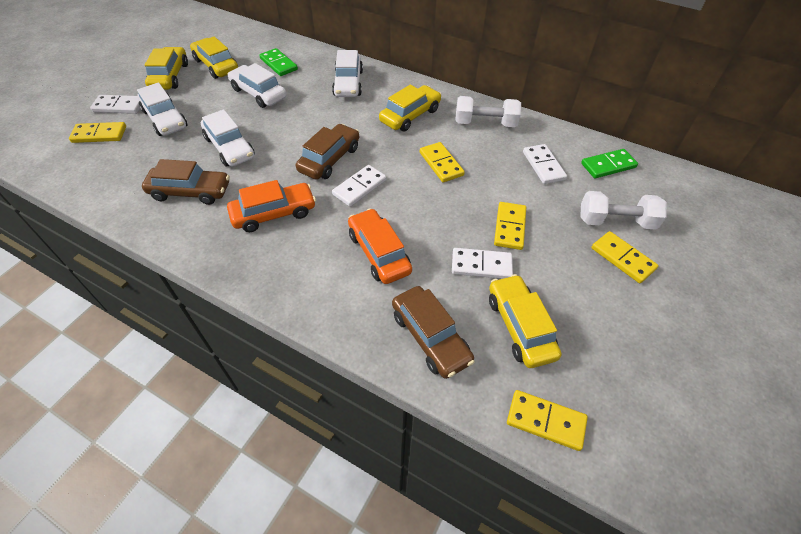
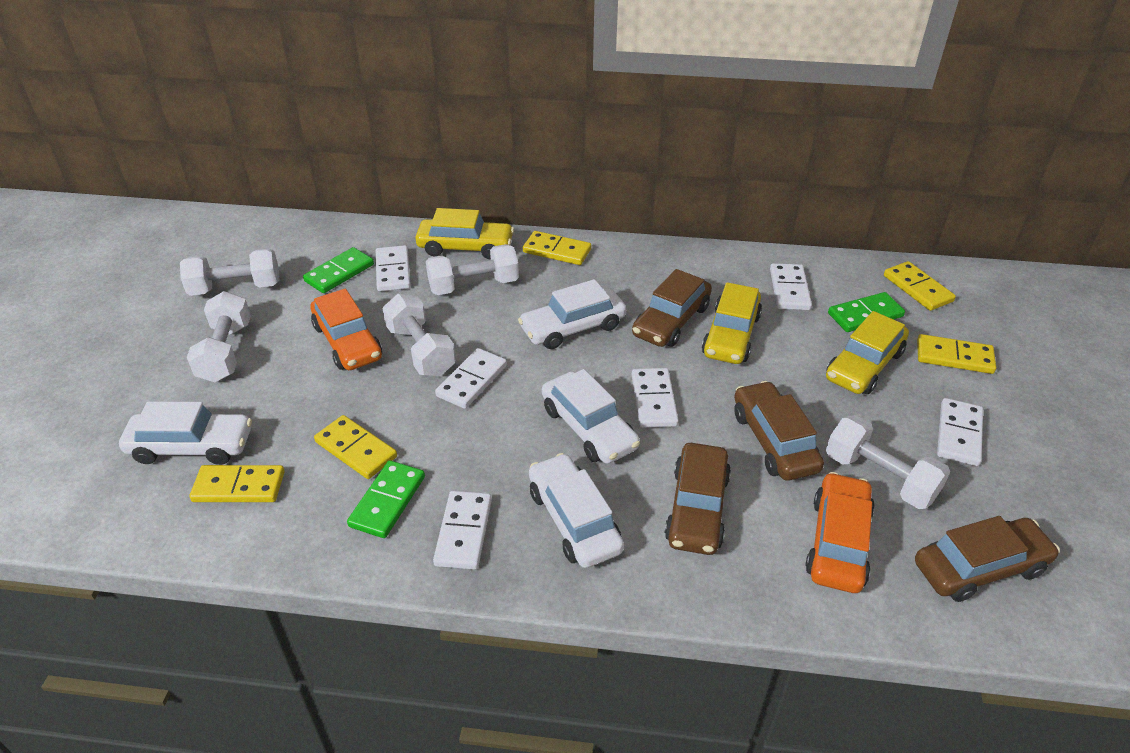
brown car: [142,159,230,205] [296,124,359,180] [392,286,475,379] = 3 -> [632,269,712,347] [665,443,731,555] [734,381,824,481] [915,516,1060,602] = 4
green domino: [259,48,298,76] [581,149,638,178] = 2 -> [303,247,374,293] [347,460,425,538] [828,292,905,332] = 3
white domino: [90,95,140,114] [332,165,386,207] [452,248,513,279] [523,144,567,184] = 4 -> [376,245,411,291] [433,491,492,570] [435,348,507,409] [632,368,679,428] [770,263,812,310] [937,398,983,466] = 6
white dumbbell: [455,96,521,127] [580,191,667,230] = 2 -> [180,249,280,296] [187,291,251,382] [382,294,456,376] [426,244,519,295] [826,415,950,509] = 5
yellow car: [145,47,188,90] [190,36,238,79] [379,85,442,132] [489,274,562,368] = 4 -> [415,208,514,260] [702,282,762,364] [826,311,909,394] = 3

